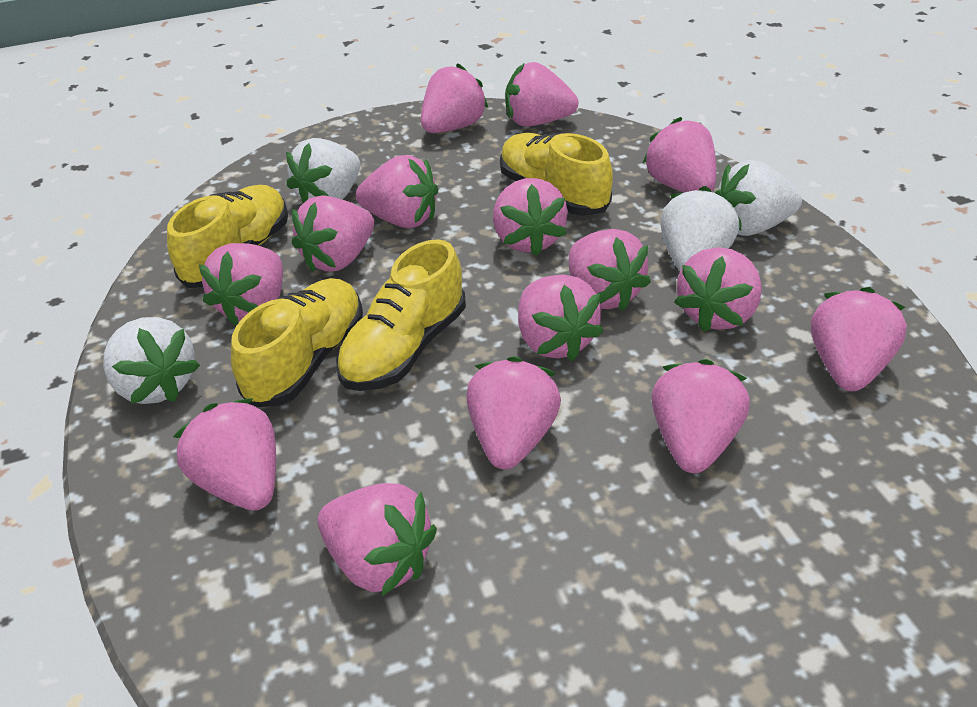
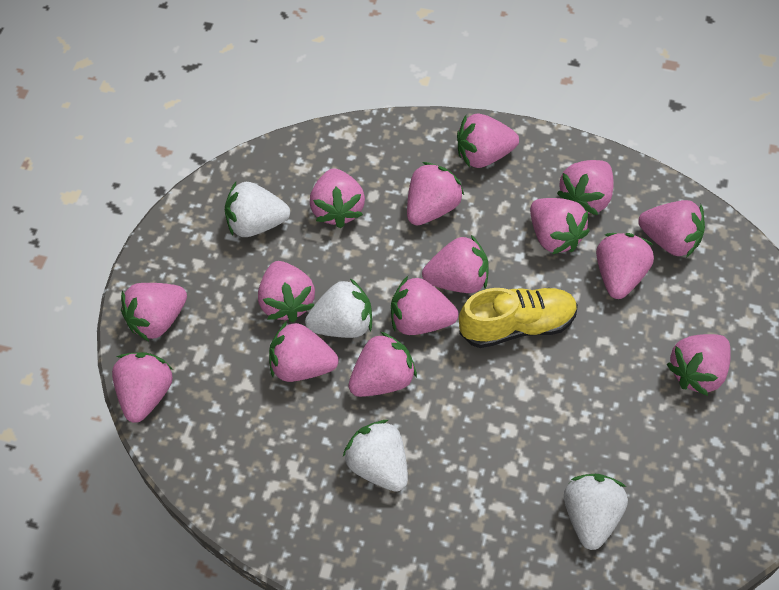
yellow shoe: [167,185,288,288] [231,278,363,407] [336,239,466,391] [500,133,613,216] = 4 -> [459,288,578,348] = 1

